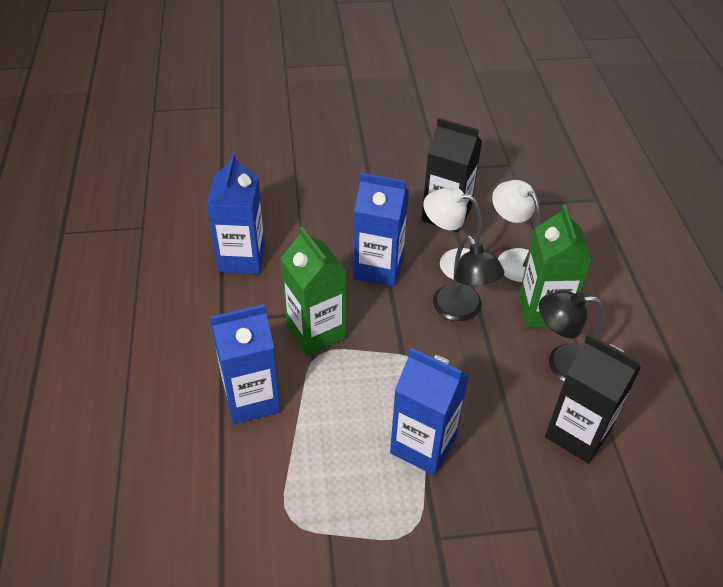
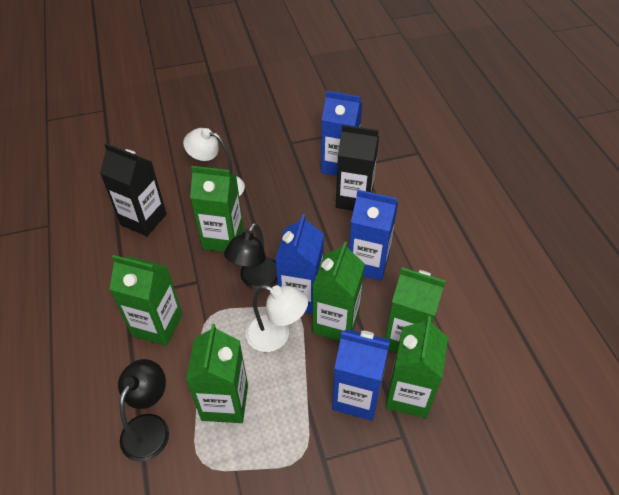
green carton: [280,227,347,356] [519,205,592,328] = 2 -> [109,255,183,346] [186,324,248,423] [190,166,244,252] [312,242,365,341] [385,268,446,352] [385,316,448,418] = 6

